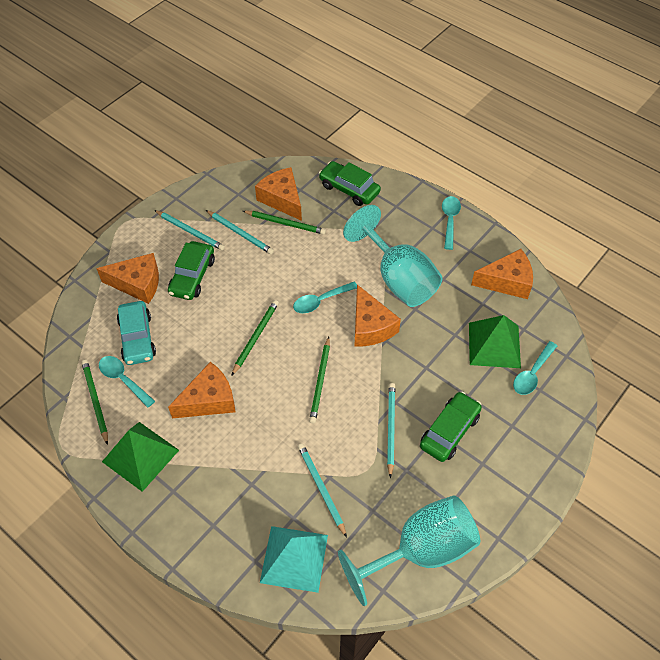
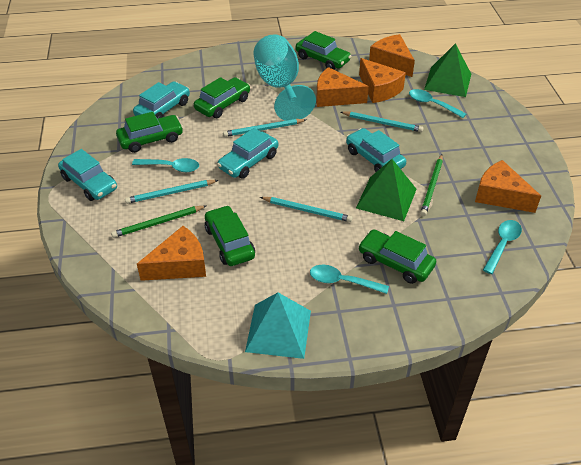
green car: [168,241,215,300] [319,161,381,206] [420,392,482,462] = 3 -> [116,112,183,153] [194,77,250,118] [205,205,255,266] [296,31,351,70] [358,229,436,284] = 5
green pencil: [81,360,108,445] [231,300,279,376] [243,211,326,235] [309,337,330,424] = 4 -> [111,206,206,238] [420,154,443,216] = 2
turquoise car: [117,301,156,365] = 1 -> [58,149,117,201] [133,81,190,119] [217,128,278,179] [346,128,406,172] = 4
turquoise goblet: [338,495,480,606] [343,205,443,307] = 2 -> [254,34,316,121] = 1

